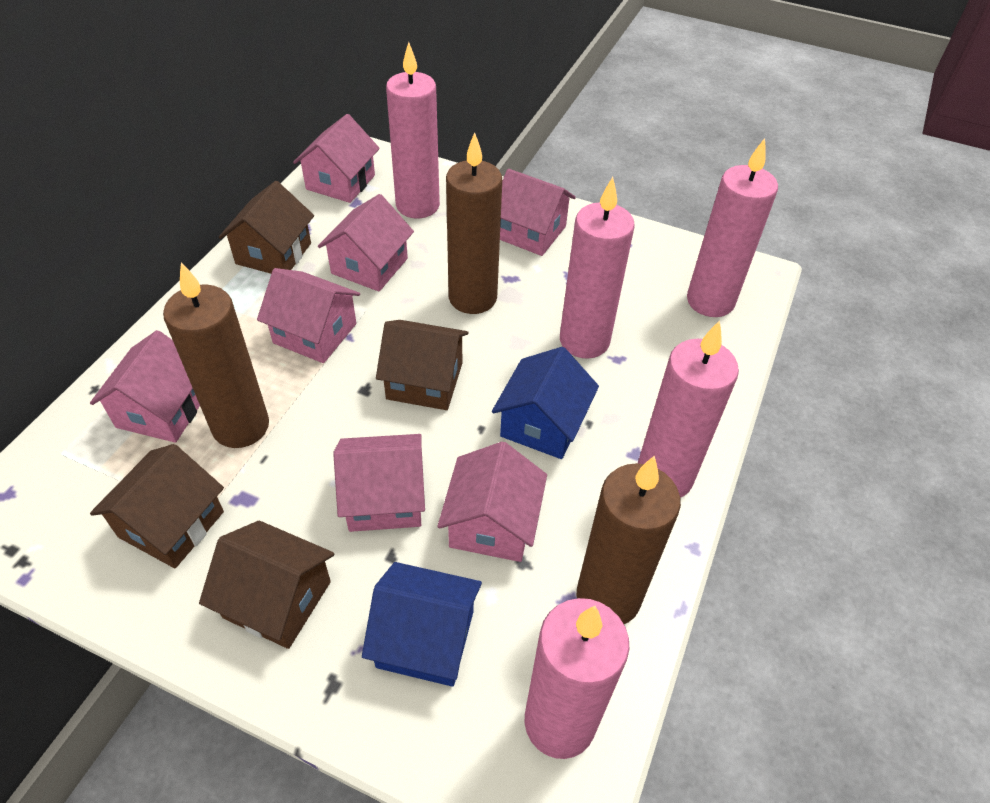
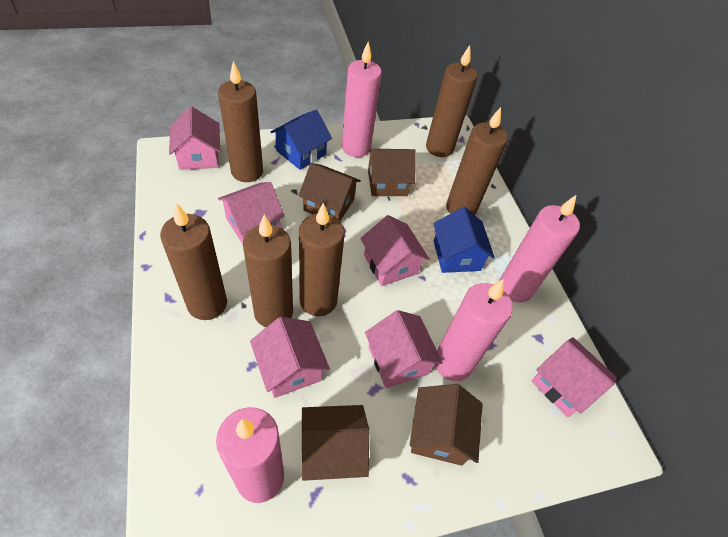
brown candle: [163,263,269,448] [446,132,502,314] [577,455,681,624] = 3 -> [160,203,227,320] [218,61,263,182] [243,215,293,327] [299,203,345,316] [426,45,478,157] [446,107,508,215] = 6
pink candle: [386,42,440,218] [525,598,629,759] [560,177,635,359] [638,320,739,498] [687,138,778,317] = 5 -> [216,408,284,503] [342,42,382,157] [435,279,513,381] [499,195,580,303] = 4
pink house: [90,330,200,443] [257,268,360,363] [293,114,380,203] [318,194,414,292] [333,434,425,532] [437,441,547,562] [500,169,576,256] = 7 -> [169,107,220,170] [218,182,285,244] [250,317,330,398] [360,215,430,286] [365,310,443,388] [531,337,617,417] = 6

